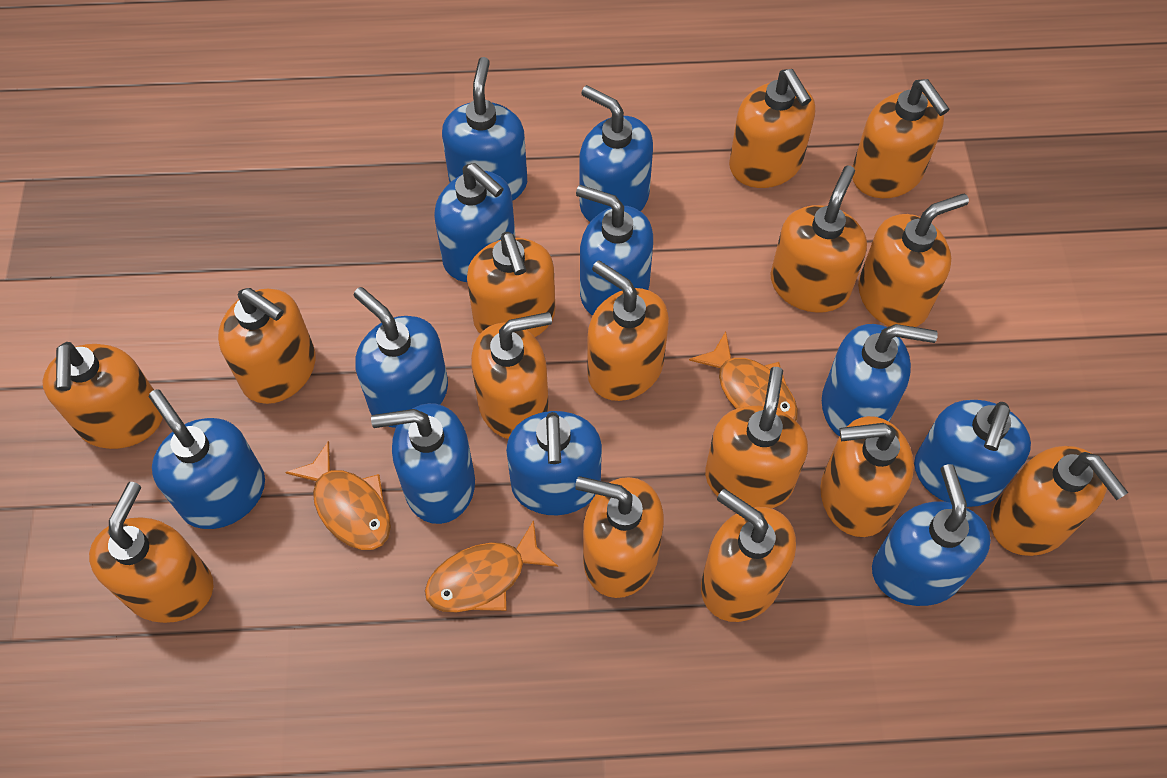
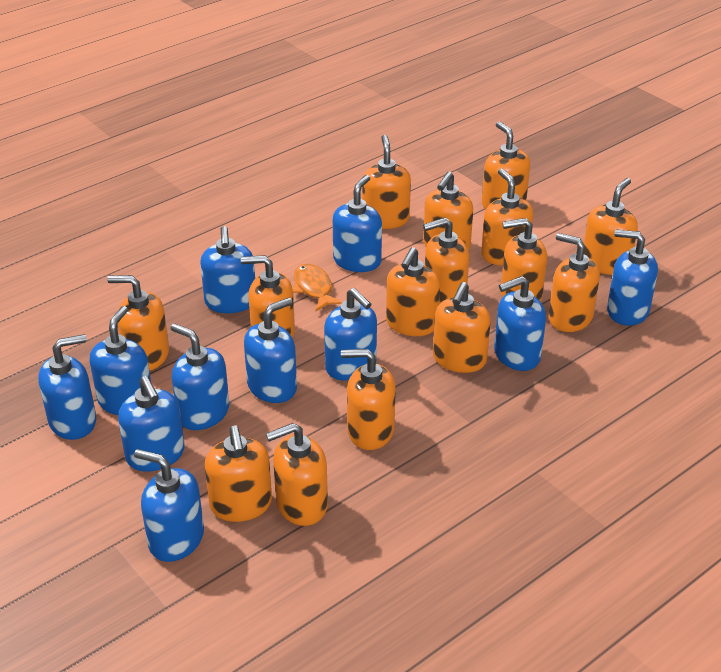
orange fish: [285,441,391,550] [425,520,558,613] [689,331,798,421] = 3 -> [293,264,343,311] = 1

